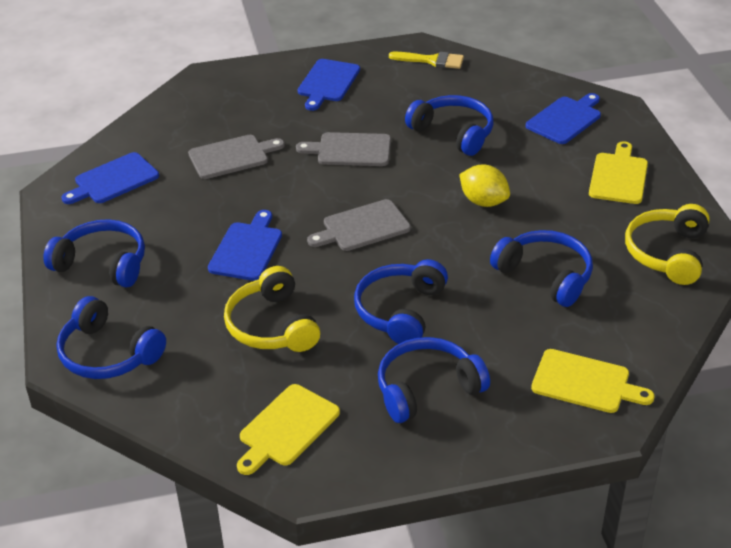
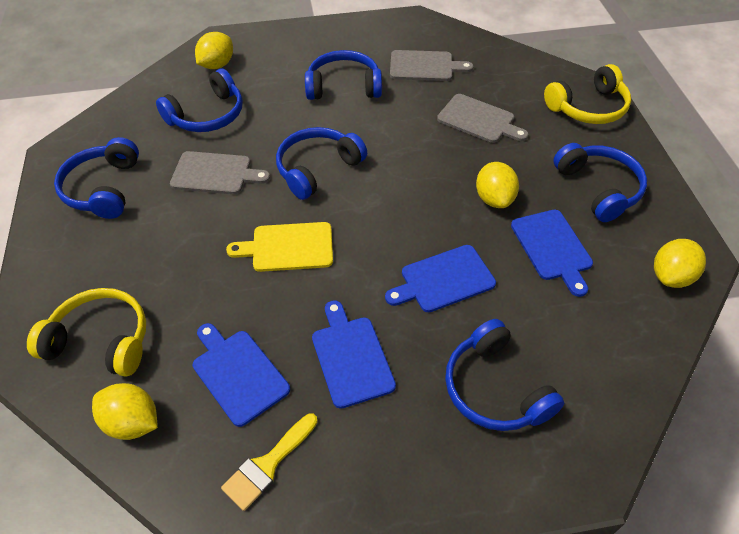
yellow cutting board: [237,384,340,475] [531,349,655,413] [589,141,648,204] = 3 -> [226,222,333,272] = 1
yellow lemon: [459,164,510,207] = 1 -> [92,383,158,440] [195,32,233,69] [476,162,519,208] [654,239,706,288] = 4

